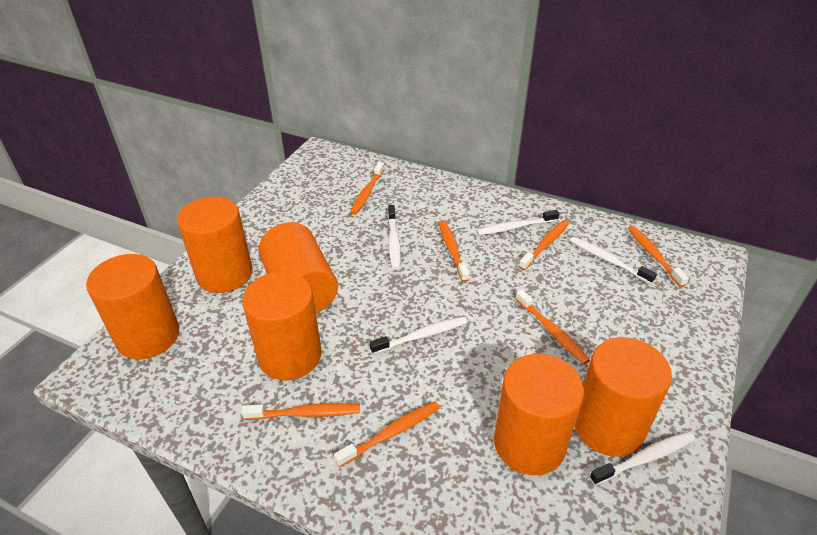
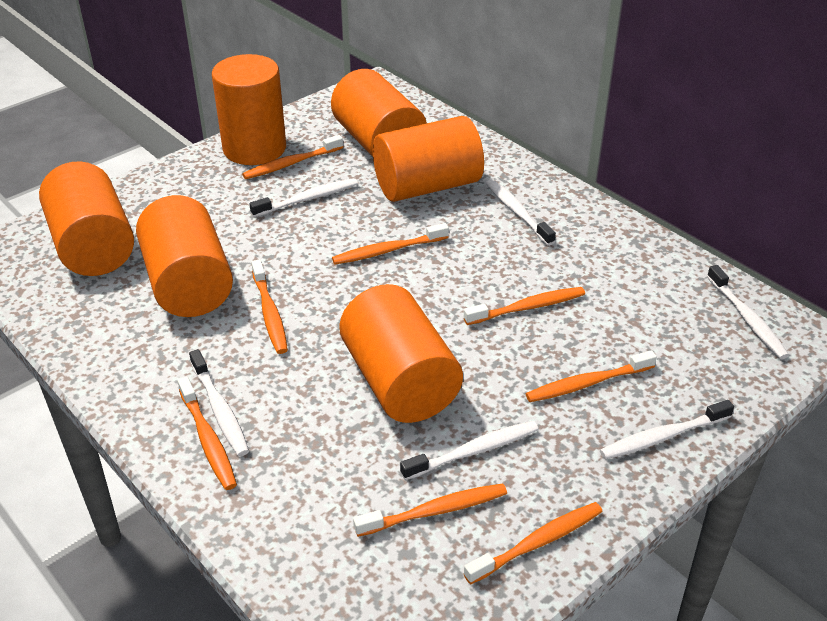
orange toothbrush: [241,403,360,420] [334,401,440,467] [350,162,384,215] [439,220,469,282] [515,289,590,364] [519,220,569,270] [628,226,689,287] = 7 -> [178,377,237,490] [242,135,343,179] [251,260,288,354] [332,223,449,265] [353,484,507,537] [464,287,585,325] [464,502,603,585] [526,350,657,402] = 8
white toothbrush: [370,316,468,354] [388,205,401,269] [476,210,559,236] [570,237,657,284] [589,432,695,485] = 5 -> [189,349,249,456] [249,178,358,217] [400,421,539,480] [486,179,556,246] [600,400,734,459] [707,265,789,359] = 6

